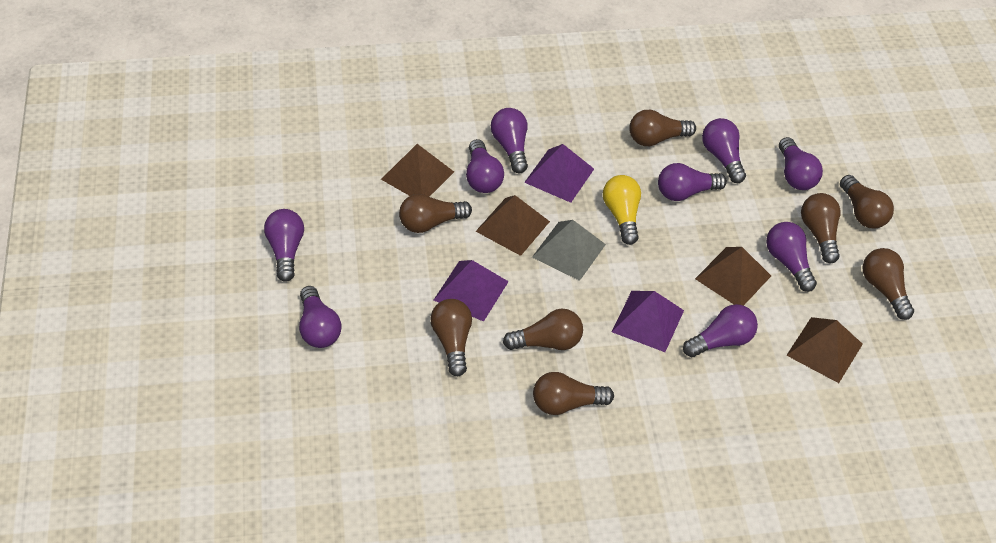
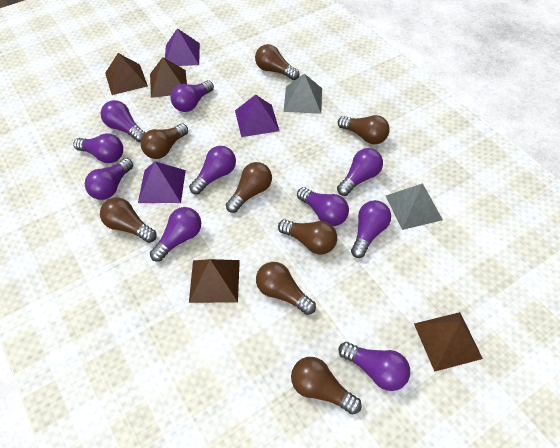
grey pyramid: [532,220,606,281] = 1 -> [284,73,322,114] [386,184,443,230] = 2
purple light bulb: [264,209,304,282] [299,286,342,348] [466,139,504,193] [491,108,528,173] [658,163,727,201] [683,304,758,357] [702,118,746,183] [766,222,817,292] [779,137,823,190] = 9 -> [73,133,123,163] [85,158,133,200] [101,100,145,142] [150,207,201,262] [171,80,214,112] [189,146,236,194] [297,187,349,226] [337,148,383,196] [338,342,410,391] [351,200,391,258] = 10
yellow light bulb: [603,175,641,245] = 1 -> none = 0

